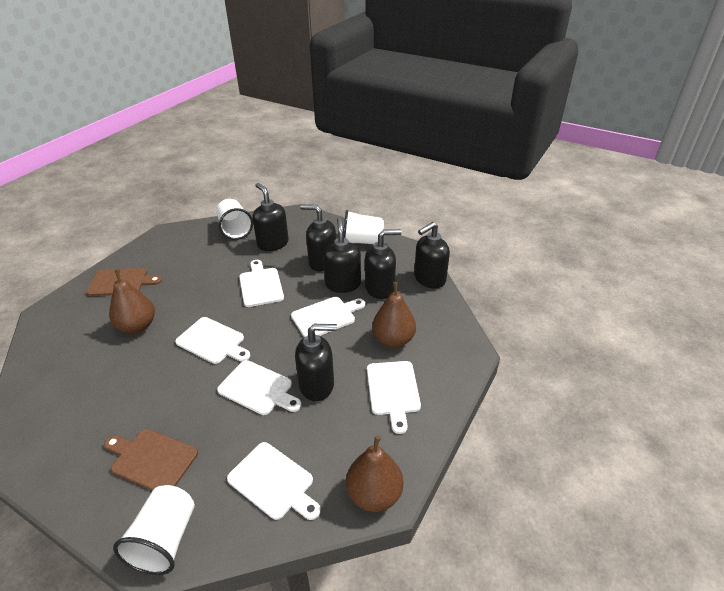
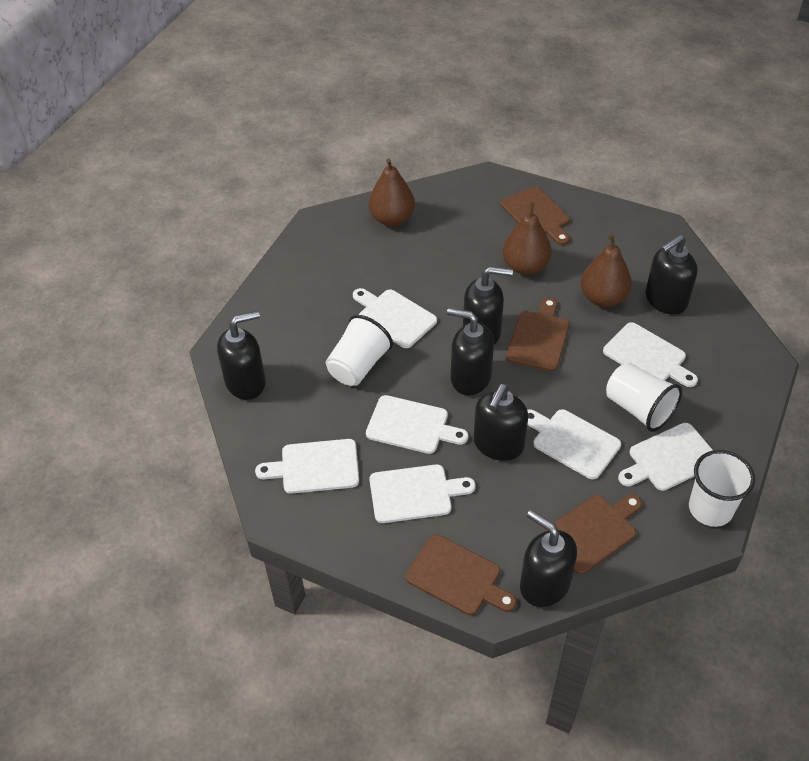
brown cutting board: [86,268,162,296] [104,429,198,491] = 2 -> [405,534,517,615] [501,186,570,245] [506,298,570,371] [543,494,642,574] = 4
white cutting board: [175,317,250,364] [217,360,301,415] [227,442,321,520] [239,260,284,307] [291,297,365,337] [367,361,421,434] = 6 -> [255,439,359,494] [353,288,437,348] [366,395,468,454] [369,464,476,523] [527,409,621,480] [603,322,698,387] [618,423,713,491] = 7

